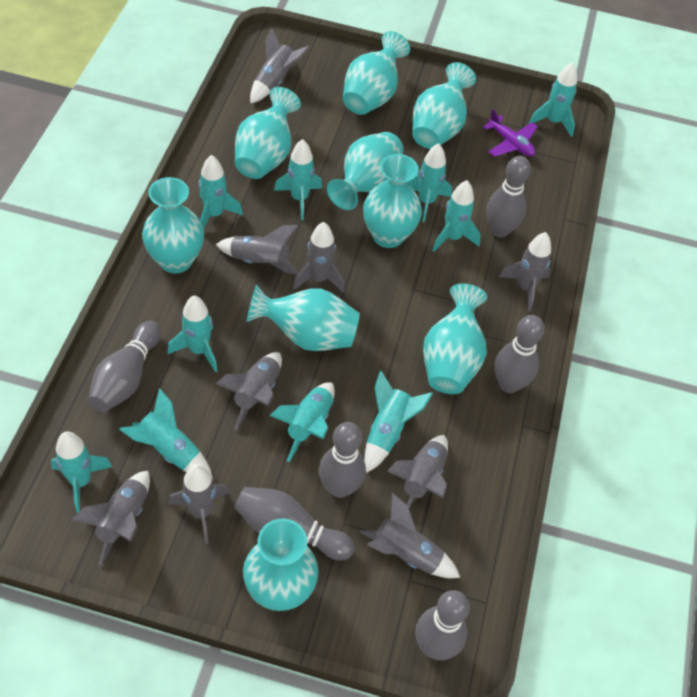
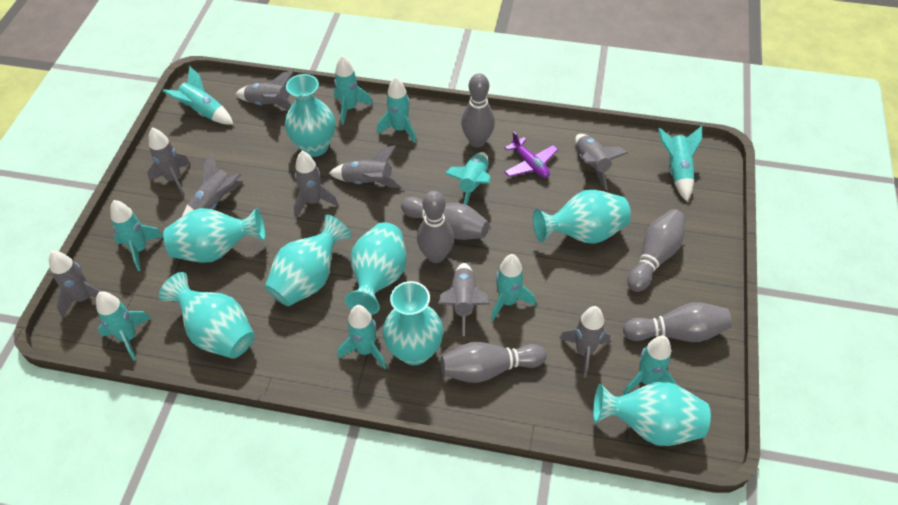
turquoise vase: [142,177,204,274] [235,87,301,179] [243,519,319,611] [246,284,360,351] [327,132,404,210] [343,31,410,115] [363,154,422,248] [412,62,476,149] [423,283,487,394] = 9 -> [159,272,255,359] [163,208,265,263] [265,214,352,306] [285,74,335,157] [345,222,406,315] [383,281,443,365] [533,190,631,244] [593,381,711,446] = 8

